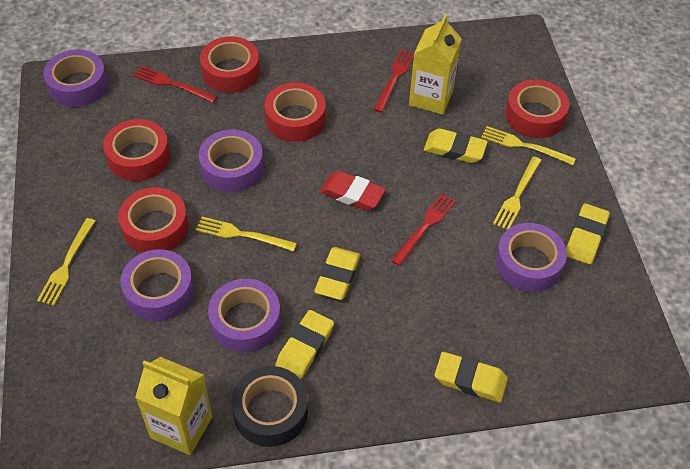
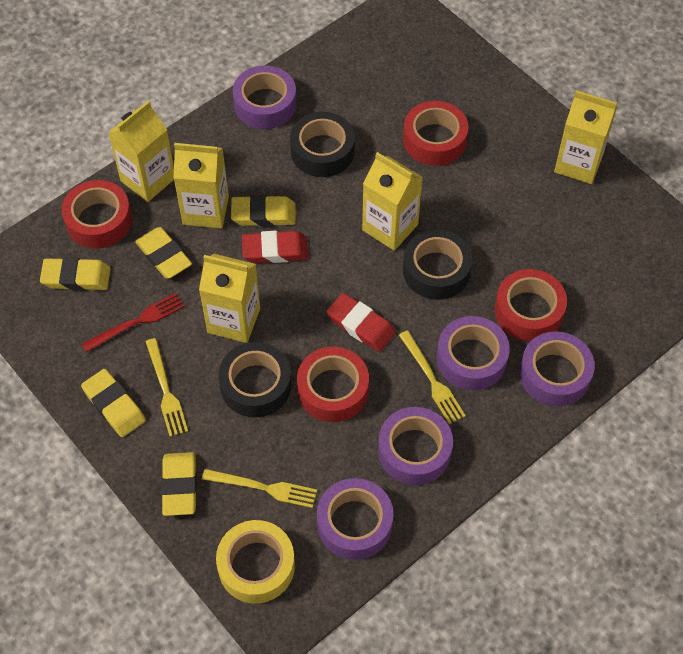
black tape: [231,366,308,447] = 1 -> [218,342,292,417] [290,112,355,177] [403,229,472,300] = 3
red eraser: [320,171,386,210] = 1 -> [242,231,308,263] [327,293,396,352] = 2
red fork: [133,66,218,103] [374,50,414,113] [391,193,456,266] = 3 -> [82,293,184,352] = 1
red tape: [103,119,170,181] [118,187,188,253] [200,37,260,93] [265,82,326,142] [505,80,569,138] = 5 -> [62,180,132,248] [297,347,369,422] [403,101,469,166] [495,269,567,341] = 4
yellow carton: [135,357,212,455] [409,15,462,115] = 2 -> [108,101,174,202] [173,143,229,229] [199,254,260,343] [362,152,423,251] [554,90,617,184] = 5
yellow fork: [37,218,95,306] [196,217,297,251] [481,126,576,165] [493,156,542,230] = 4 -> [146,338,188,437] [202,469,317,508] [399,330,466,424] = 3
yellow tape: none = 0 -> [216,520,295,603] = 1

